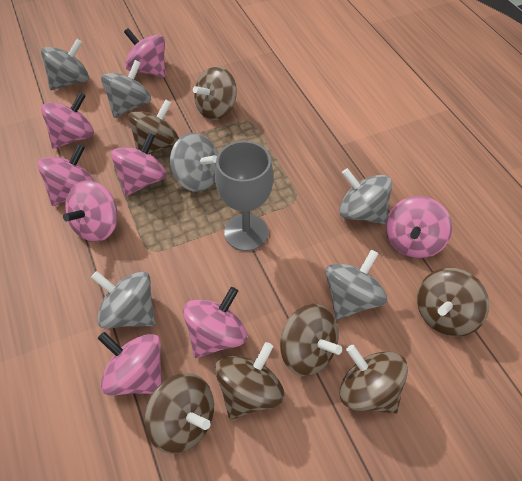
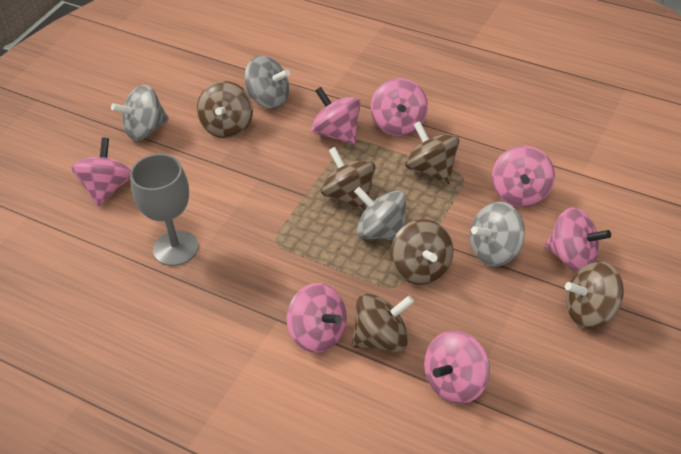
brown spinning top: [128,99,179,154] [145,373,214,454] [193,66,237,120] [215,342,284,419] [280,304,342,376] [340,345,408,414] [417,268,489,337] = 7 -> [197,81,253,138] [321,147,376,211] [352,293,414,352] [390,219,453,285] [405,121,459,184] [565,261,624,329] = 6
grey spinning top: [41,39,89,90] [91,271,155,329] [101,60,151,118] [170,133,218,192] [325,249,387,320] [339,168,392,224] = 6 -> [111,85,169,141] [245,55,290,109] [354,187,406,240] [470,202,525,267] = 4
pink spinning top: [37,144,95,206] [41,92,94,149] [63,180,118,242] [98,332,162,395] [111,133,167,196] [124,28,165,78] [183,287,247,358] [386,196,452,259] = 8 -> [71,137,131,207] [287,283,347,353] [311,87,361,145] [371,78,428,136] [424,331,490,404] [492,145,555,207] [545,207,611,272] = 7

